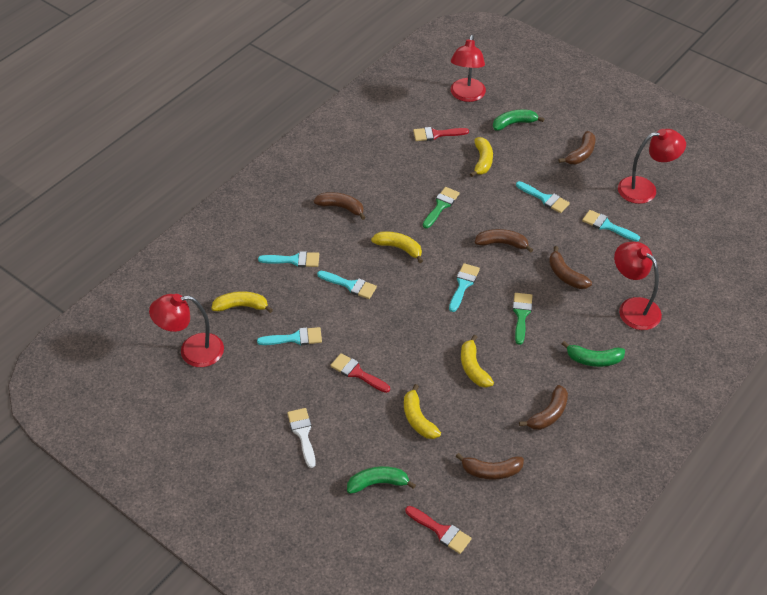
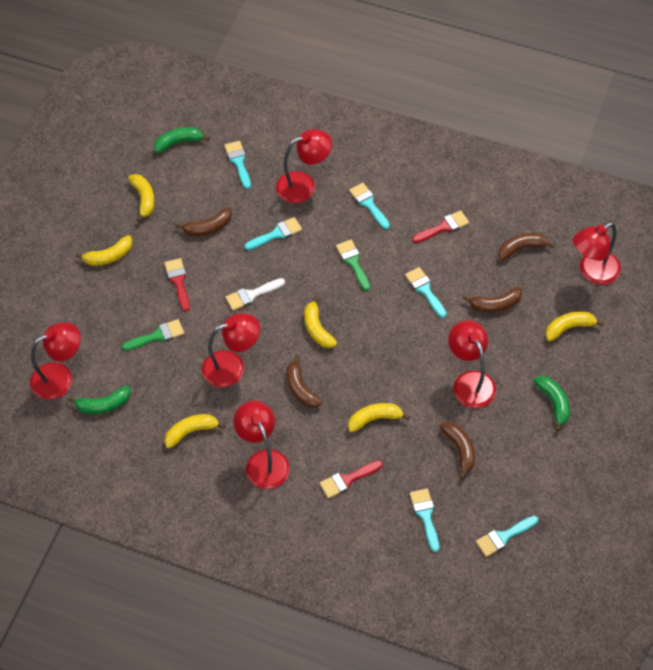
brown banana: [314,192,366,220] [456,453,524,480] [475,229,533,253] [519,385,568,430] [549,246,592,289] [559,131,596,164] = 6 -> [176,207,232,236] [286,355,322,408] [440,422,475,479] [463,287,522,312] [498,233,555,260] = 5
red lamp: [149,294,224,367] [451,35,486,102] [614,242,662,330] [618,129,686,204] = 4 -> [30,322,81,400] [202,313,260,387] [233,401,290,489] [276,129,332,203] [448,320,496,408] [573,222,621,285] = 6
yellow banana: [211,291,273,313] [371,231,423,263] [404,384,441,439] [461,335,494,388] [470,137,493,177] = 5 -> [75,235,133,266] [128,174,155,222] [164,414,226,448] [304,296,337,348] [348,403,410,432] [545,312,604,341] = 6

